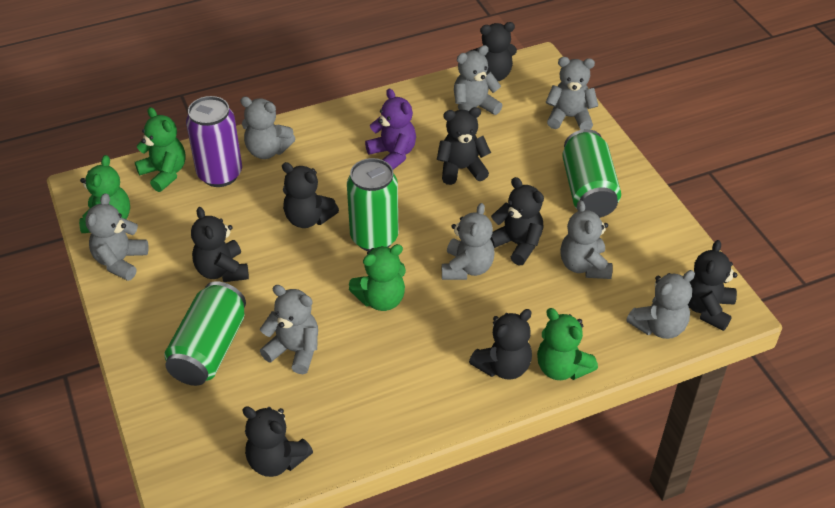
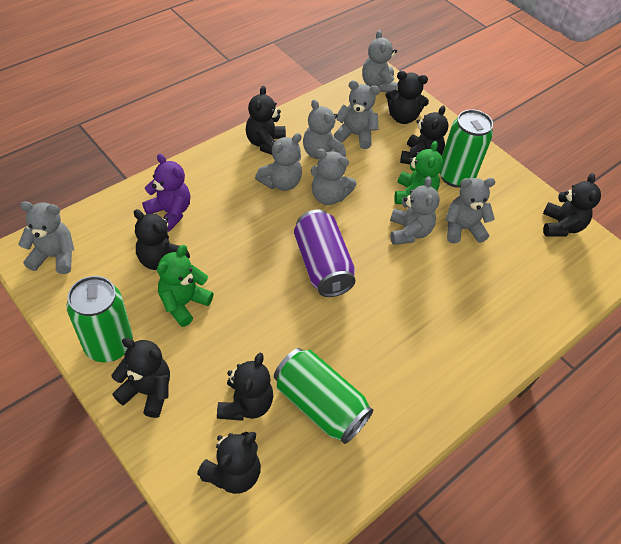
green teddy bear: [79,155,130,233] [135,107,186,192] [349,244,406,311] [537,308,598,380] = 4 -> [157,245,214,327] [394,141,443,204] = 2

